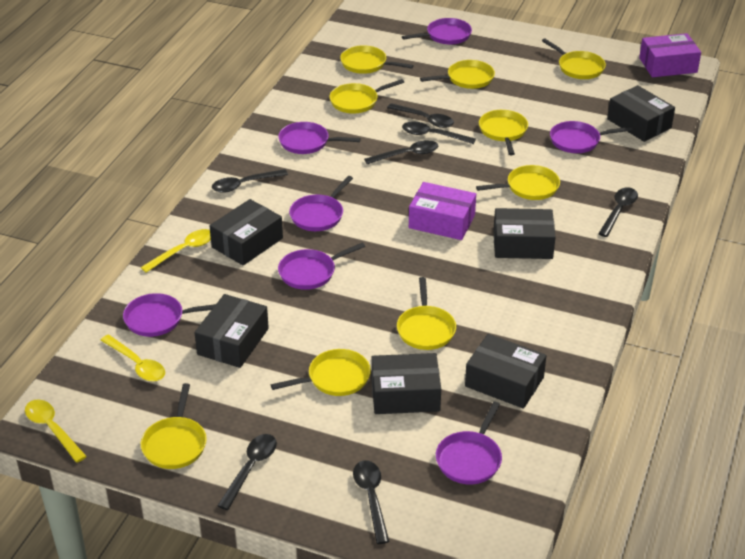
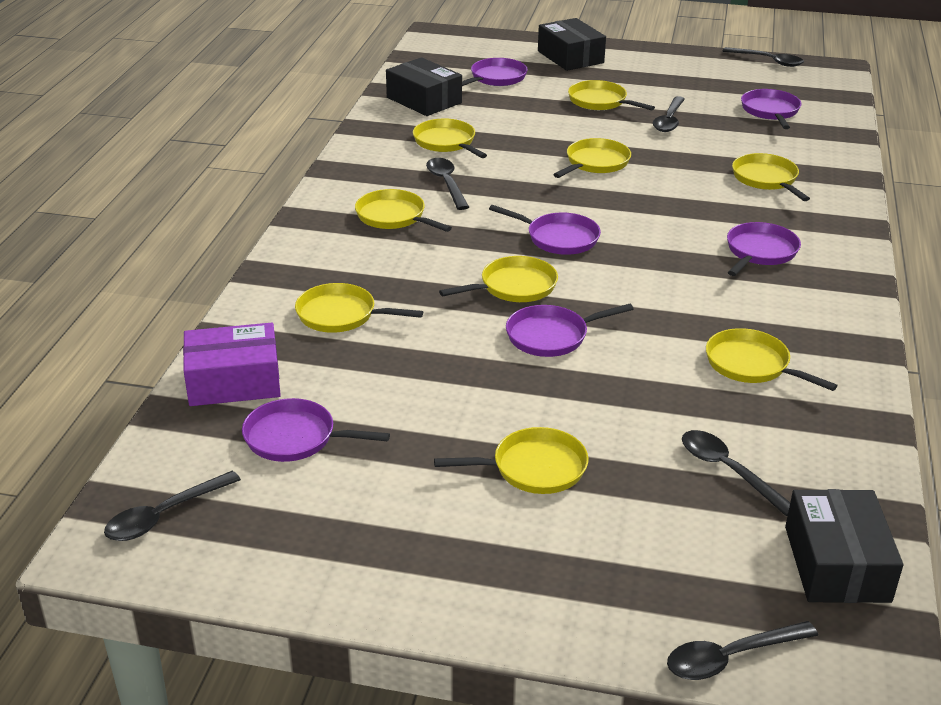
black box: [194,294,269,368] [209,199,283,266] [371,353,441,414] [465,334,547,409] [493,208,556,259] [607,85,675,142] = 6 -> [386,57,462,116] [538,18,606,71] [785,489,903,603] = 3
black spoon: [212,169,288,193] [217,434,277,510] [353,460,389,544] [364,140,438,164] [387,103,454,128] [402,122,476,144] [598,187,638,237] = 7 -> [104,471,241,541] [426,158,469,210] [653,96,685,132] [667,621,818,680] [682,430,790,516] [723,47,804,67] = 6
purple box: [409,182,476,240] [639,33,701,77] = 2 -> [183,323,281,406] = 1
purple pan: [123,293,216,337] [278,122,361,154] [278,242,365,290] [289,176,353,231] [402,18,472,45] [436,402,502,484] [550,121,632,153] = 7 -> [242,398,390,462] [462,58,528,86] [489,205,601,255] [506,304,634,357] [727,222,801,276] [741,89,802,129] = 6
yellow spoon: [25,400,87,463] [101,335,165,382] [141,229,211,273] = 3 -> none = 0

